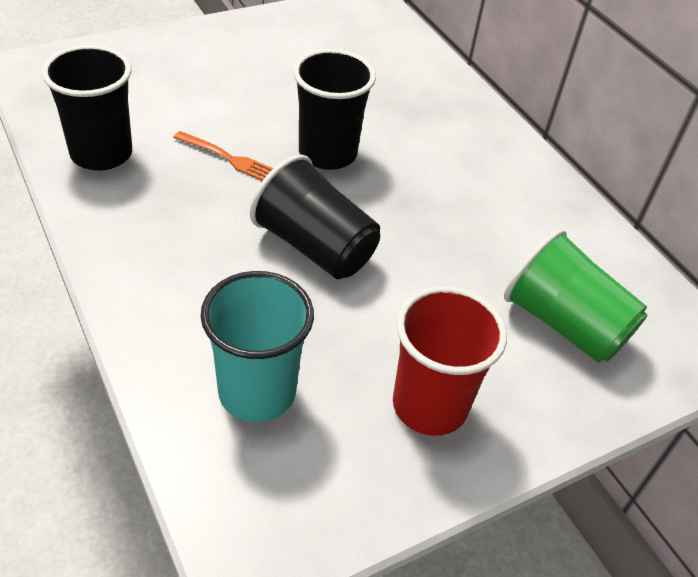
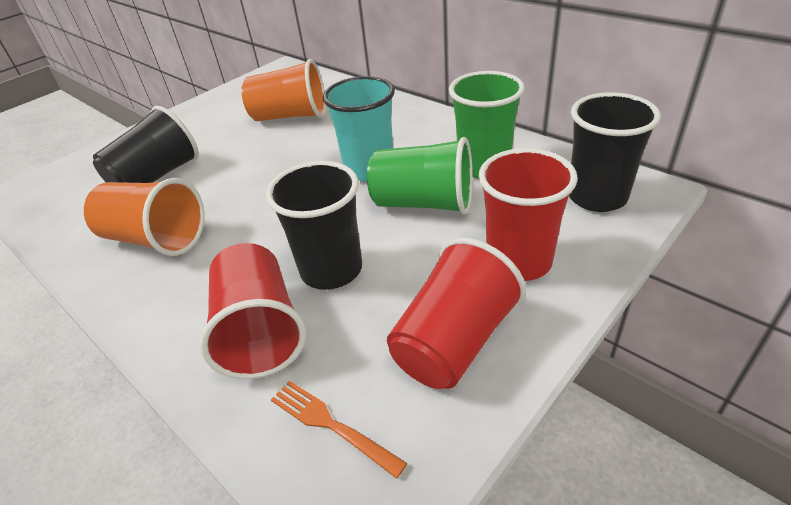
green cup: [504,229,647,363] = 1 -> [367,137,473,215] [449,71,525,178] = 2
orange cup: none = 0 -> [84,178,205,256] [241,59,326,121] = 2
red cup: [393,286,507,436] = 1 -> [200,243,306,379] [387,238,526,389] [479,148,578,281] = 3

